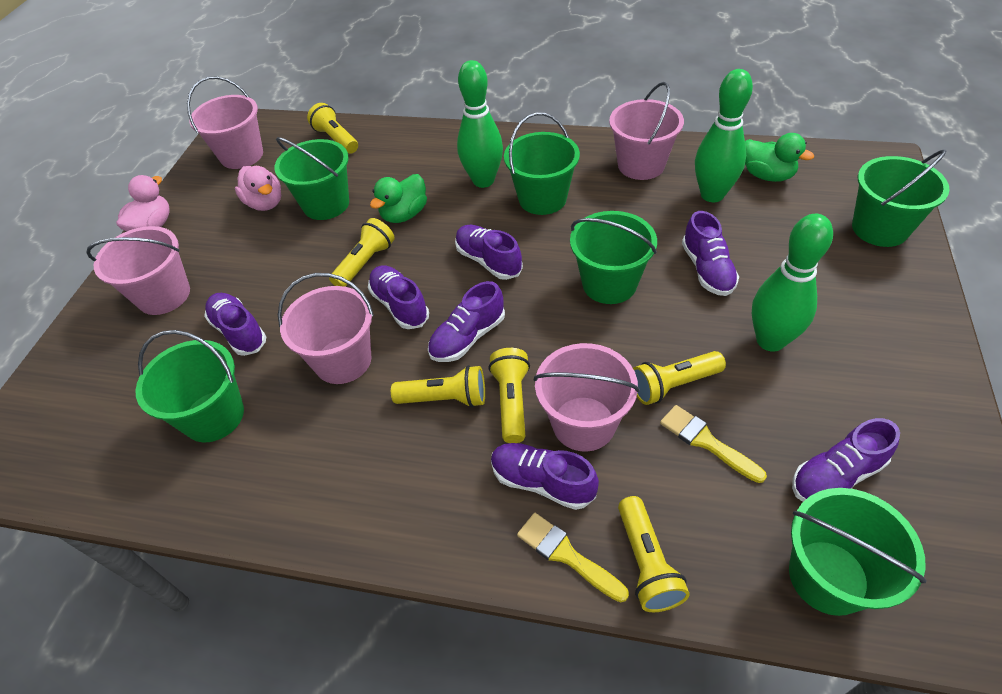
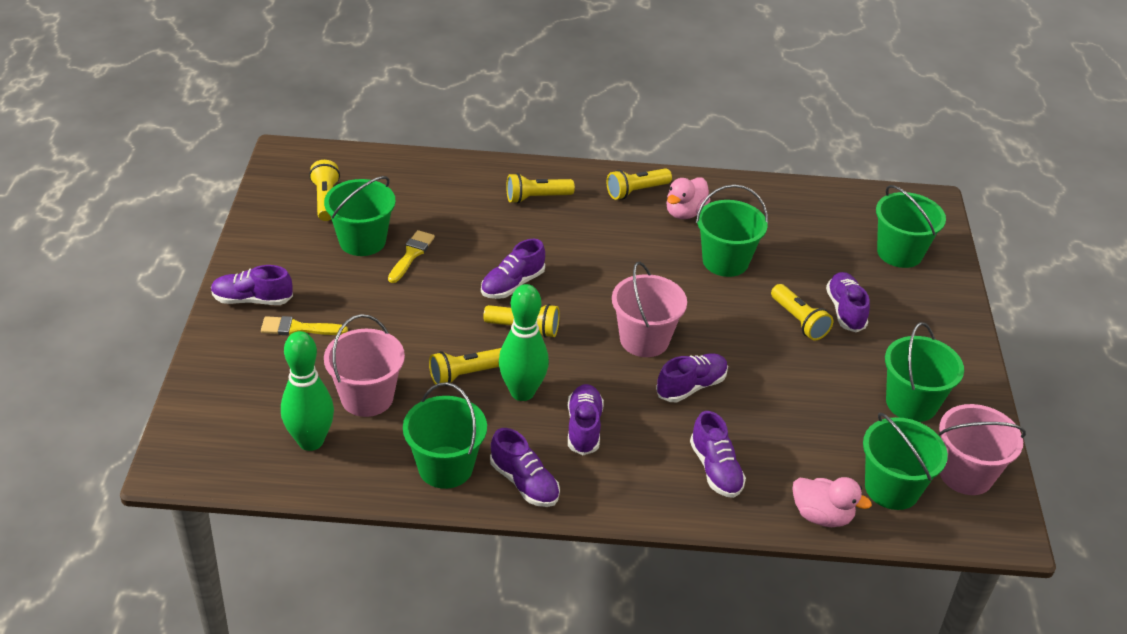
green bowling pin: [457,60,503,188] [695,69,753,202] [752,214,833,351] = 3 -> [281,331,334,451] [499,284,549,401] = 2
green duck: [370,174,427,223] [745,133,814,182] = 2 -> none = 0
pink bucket: [86,226,190,315] [187,76,263,169] [278,273,374,384] [534,343,640,452] [609,82,684,180] = 5 -> [324,314,405,417] [612,262,687,357] [939,404,1026,495] = 3

